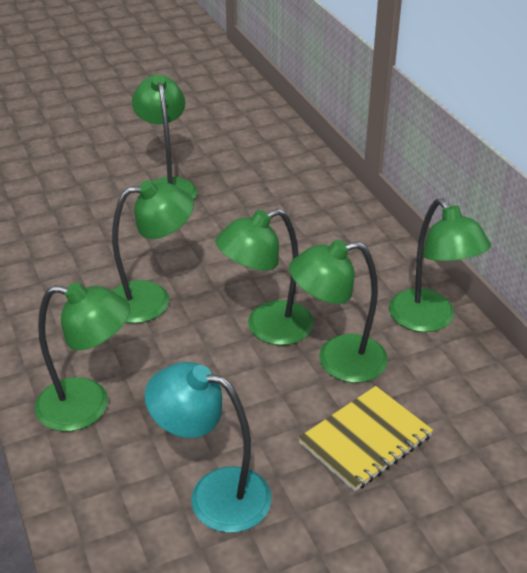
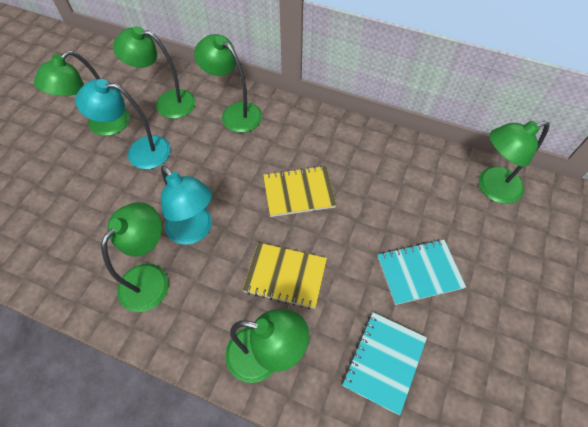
turquoise lamp: [144,362,272,533] = 1 -> [75,79,171,169] [161,166,212,245] = 2
turquoise notebook: none = 0 -> [342,312,427,415] [378,239,466,305] = 2
yellow notebook: [298,386,433,491] = 1 -> [243,242,327,309] [263,166,336,217] = 2

